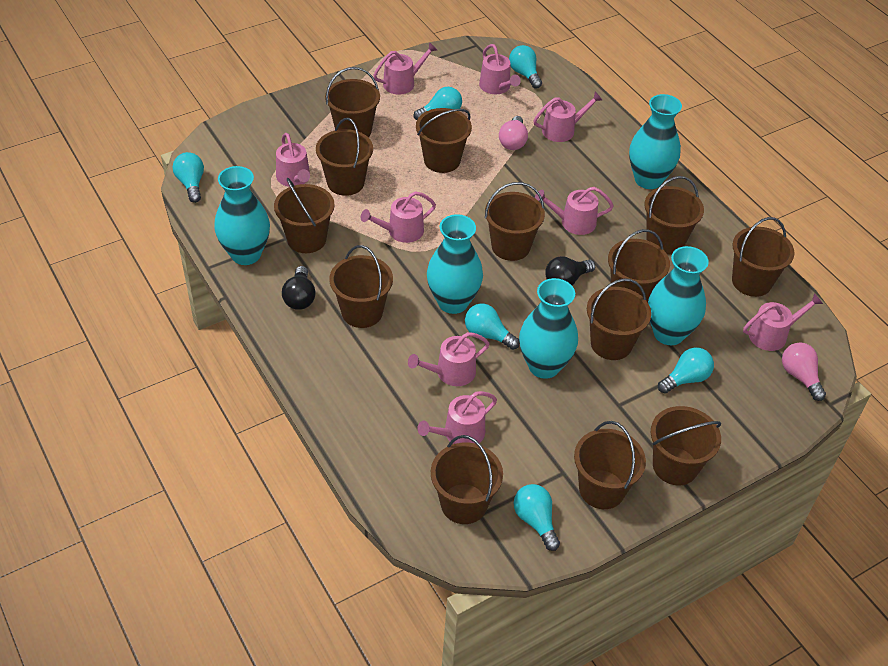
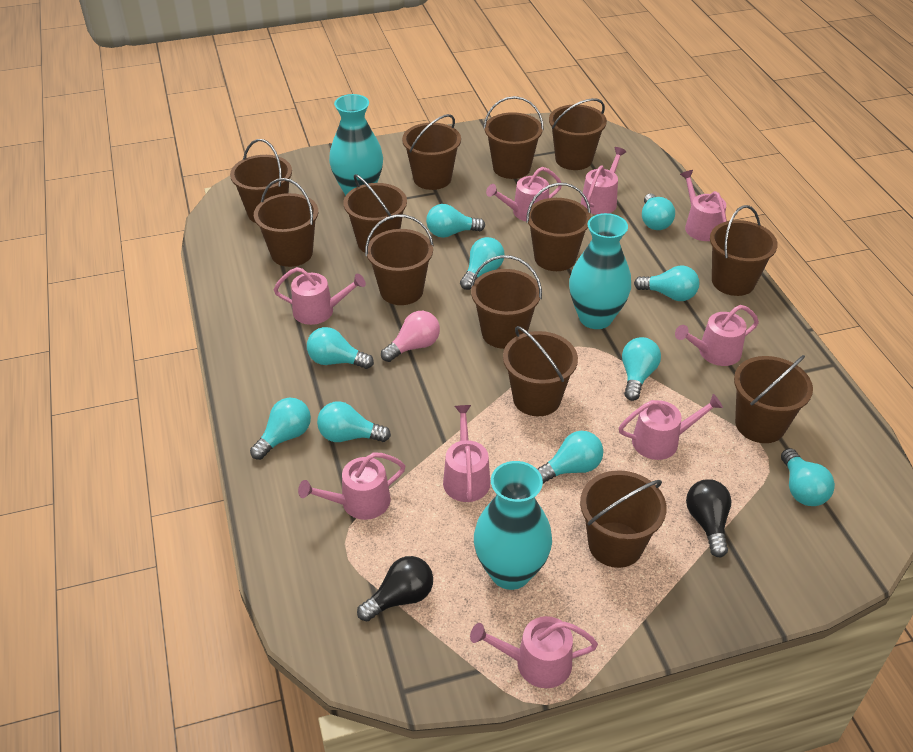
pink light bulb: [499,116,528,150] [782,342,826,401] = 2 -> [381,311,440,362] = 1
turquoise light bulb: [173,152,204,203] [414,87,462,120] [465,304,520,350] [509,45,542,89] [514,484,560,551] [658,347,714,393] = 6 -> [250,398,311,460] [307,327,374,369] [317,401,391,442] [426,204,485,238] [460,237,505,290] [537,431,603,484] [622,337,661,401] [634,265,699,301] [642,194,675,230] [781,448,835,506] = 10
turquoise vase: [214,166,270,265] [427,214,483,314] [519,278,578,379] [629,94,682,189] [648,246,709,345] = 5 -> [329,94,383,196] [474,461,552,590] [569,213,631,329] = 3

